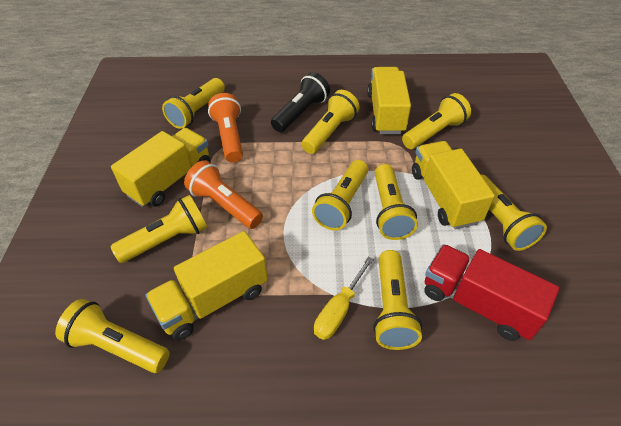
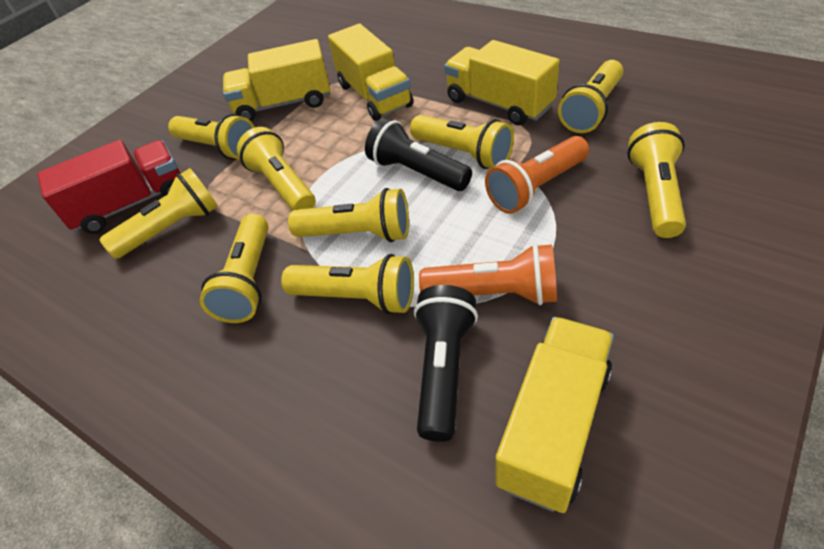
black flashlight: [271,72,330,132] = 1 -> [365,118,472,191] [414,285,478,442] = 2
yellow screwdriver: [314,256,374,340] = 1 -> none = 0

